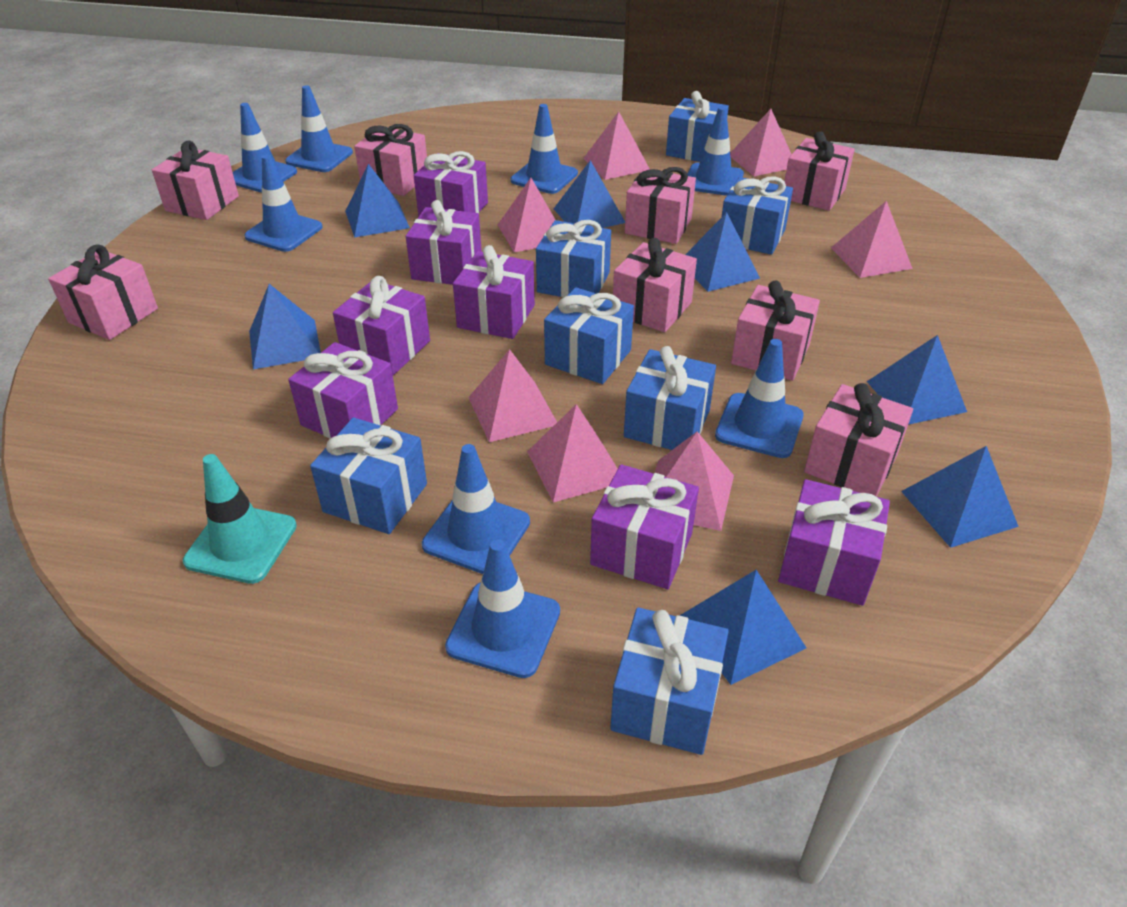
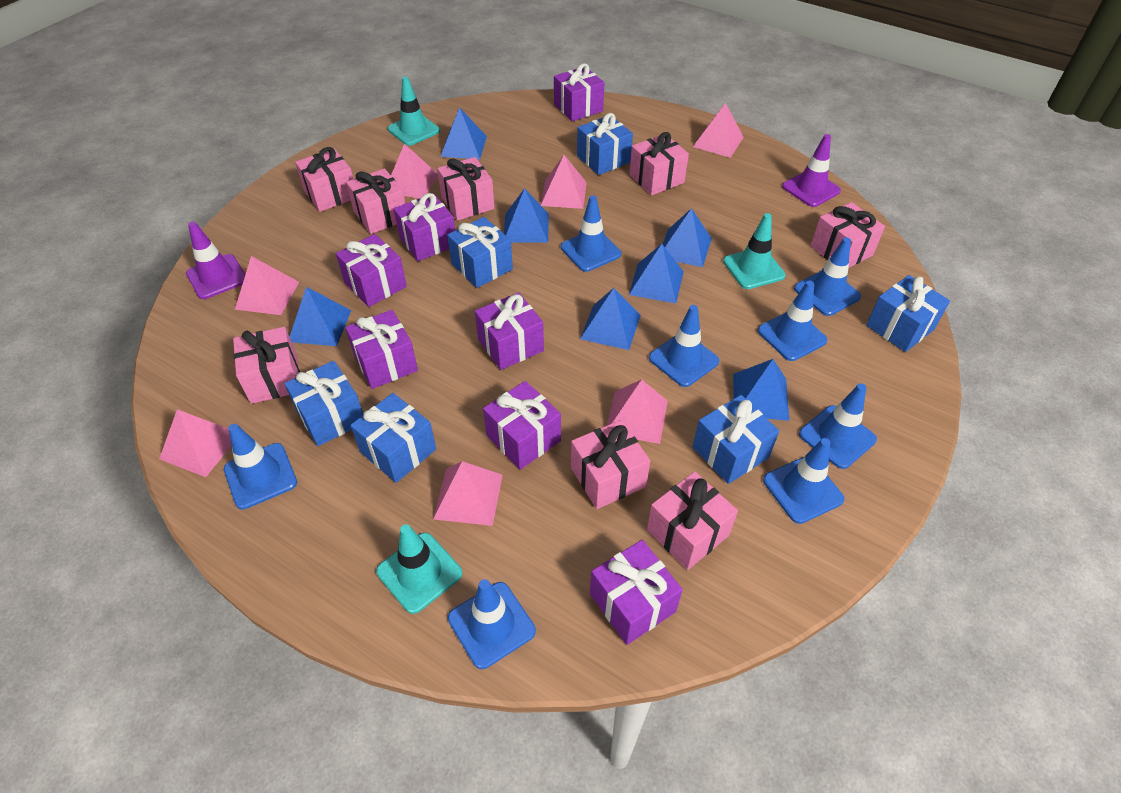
blue gift: [310,418,427,534] [536,220,611,298] [544,287,634,384] [610,607,729,755] [624,346,716,450] [666,91,729,162] [722,176,793,255] = 7 -> [285,361,363,446] [350,393,436,483] [447,217,513,288] [577,113,633,175] [693,395,779,484] [866,275,950,352] = 6
purple traffic cone: none = 0 -> [186,222,245,299] [782,134,841,207] = 2
turquoise traffic cone: [183,454,297,584] = 1 -> [376,524,462,614] [388,76,440,146] [723,213,786,289] = 3

